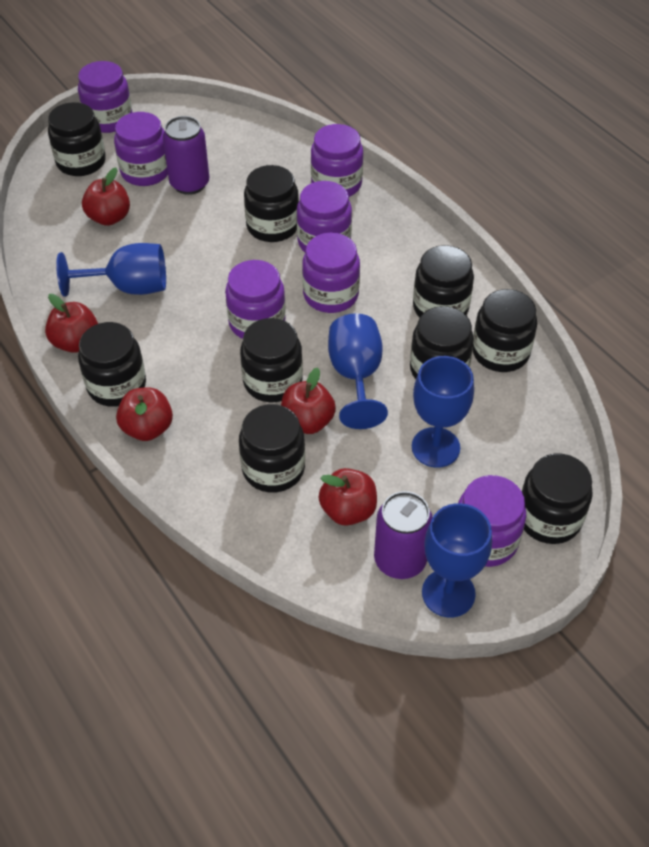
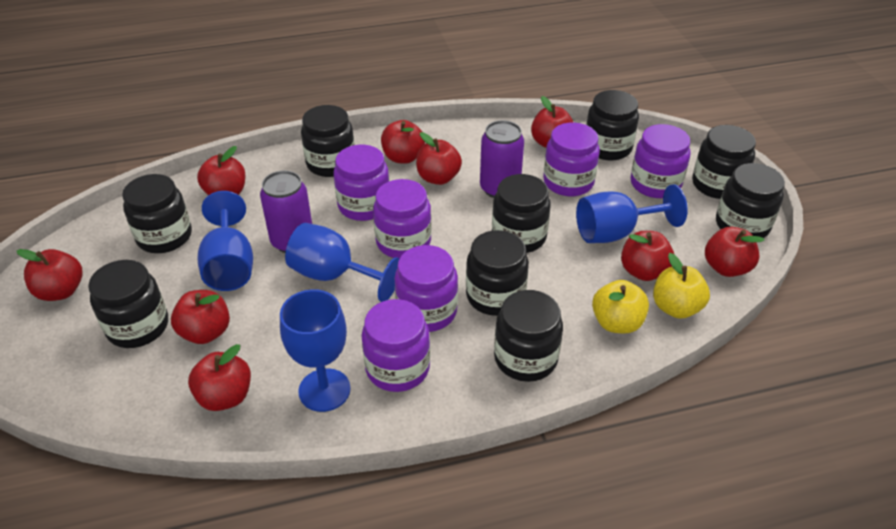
purple jar: [78,61,133,133] [114,112,168,186] [225,260,286,339] [297,181,352,253] [302,233,360,313] [311,124,363,197] [458,475,526,567] = 7 -> [334,145,389,221] [362,299,430,392] [373,179,431,259] [395,245,458,332] [543,122,600,196] [630,124,691,198] = 6
red apple: [45,294,98,353] [82,168,130,226] [116,387,173,441] [281,367,336,434] [319,468,377,526] = 5 -> [17,249,83,301] [171,290,230,344] [188,344,251,411] [197,146,245,195] [381,120,425,164] [416,132,462,185] [531,96,574,148] [621,231,675,281] [705,227,764,277] = 9
yellow apple: none = 0 -> [592,280,649,334] [653,253,710,319] = 2

